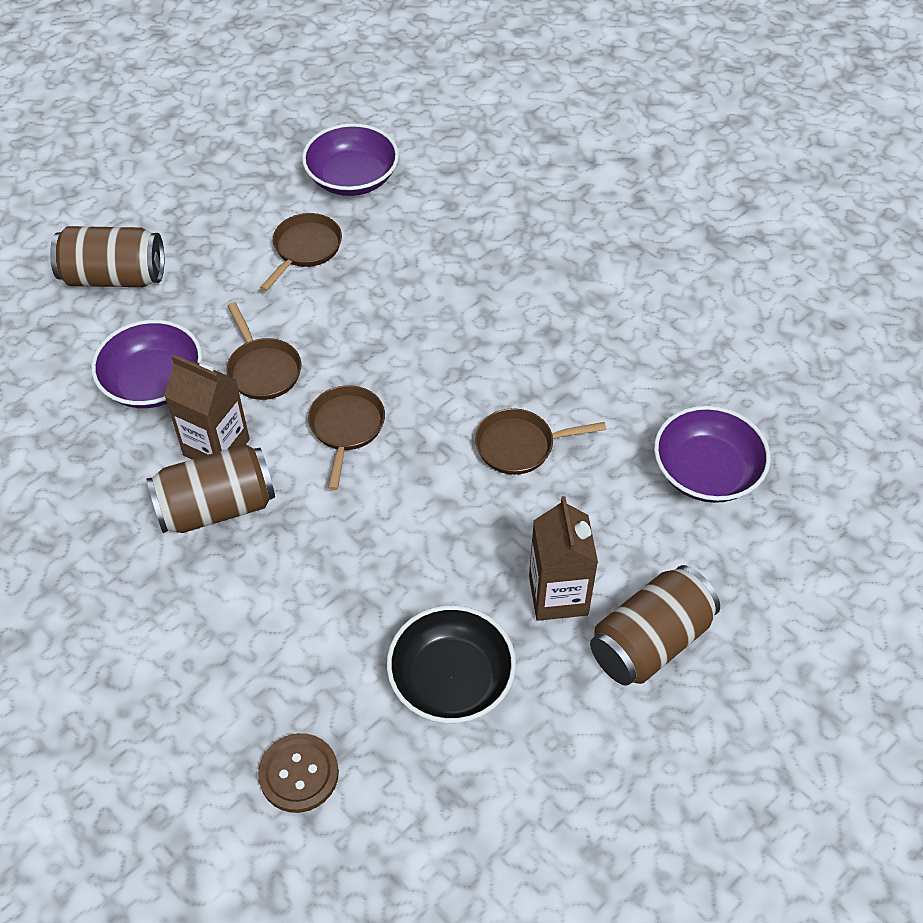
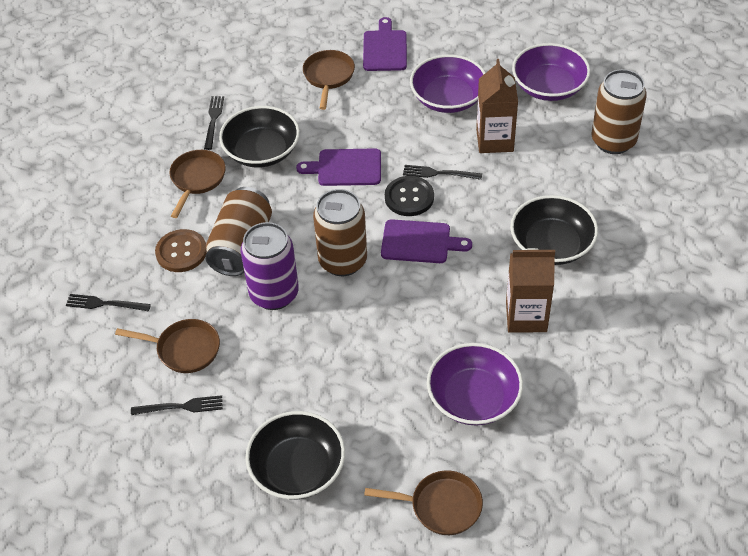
black bowl: [387,605,516,723] = 1 -> [219,106,300,168] [245,411,345,499] [510,195,598,265] = 3
black button: none = 0 -> [385,176,434,216] = 1
black fork: none = 0 -> [66,294,151,311] [131,395,223,415] [204,96,224,150] [403,165,482,180] = 4
purple can: none = 0 -> [241,222,299,310] = 1
purple cutting board: none = 0 -> [296,148,381,186] [363,17,407,71] [381,219,472,263] = 3

